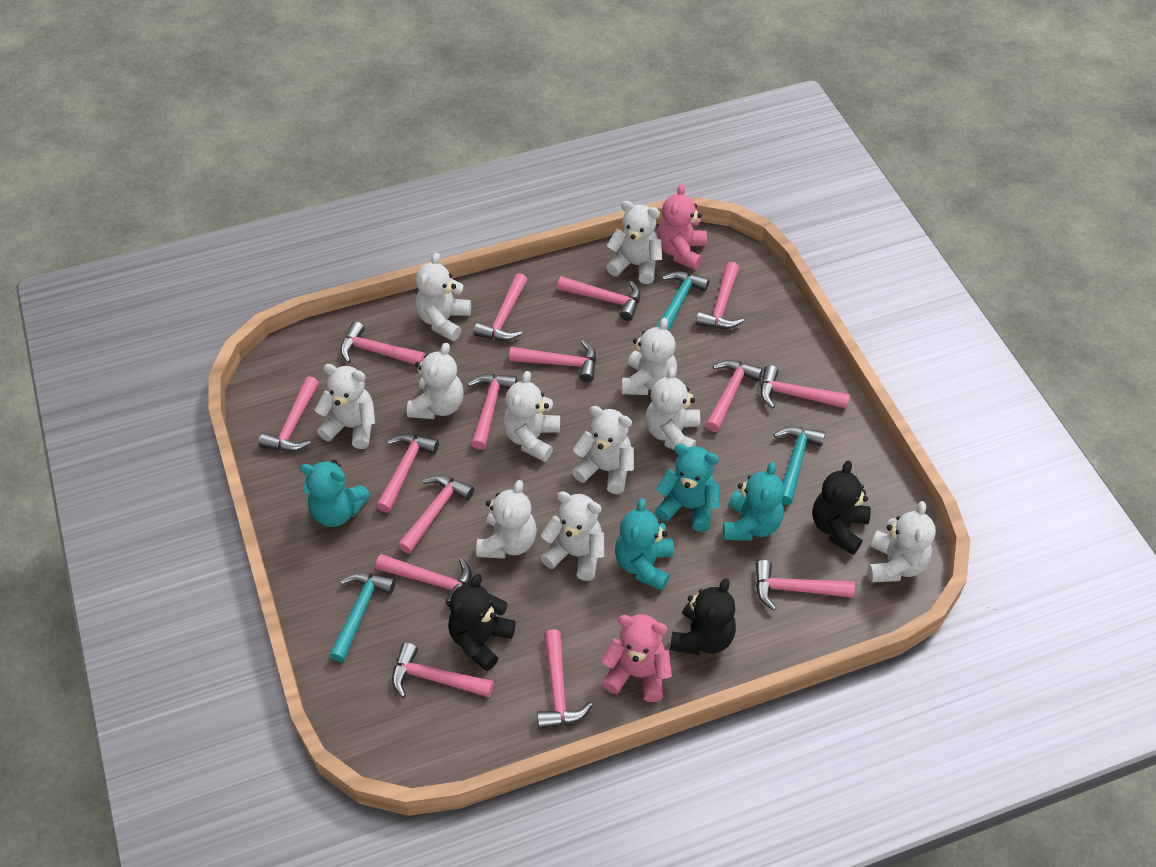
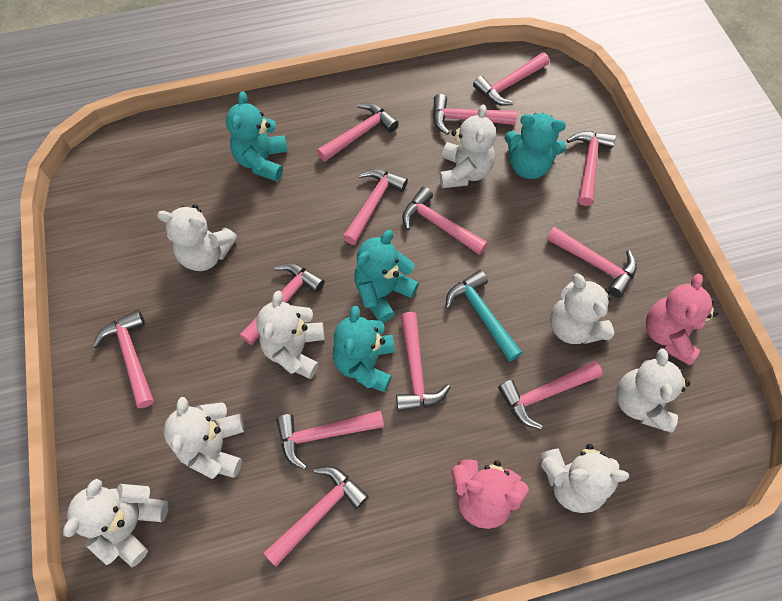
black teddy bear: [448,574,516,672] [670,579,736,655] [812,461,871,555] = 3 -> none = 0
pink hammer: [259,376,319,452] [340,321,426,365] [376,434,439,513] [376,554,472,607] [392,643,494,698] [398,475,474,554] [467,374,517,450] [473,273,528,341] [509,340,596,382] [537,629,592,729] [557,276,641,321] [695,262,744,329] [705,360,763,432] [756,560,855,611] [760,365,850,409] = 15 -> [93,310,154,408] [240,263,325,345] [264,466,369,567] [276,411,384,470] [317,103,399,162] [343,169,408,245] [396,312,450,412] [402,187,488,255] [433,94,517,135] [473,53,549,106] [498,361,603,429] [546,227,637,298] [567,131,616,206] = 13
turquoise hammer: [329,573,396,662] [656,271,710,331] [774,426,826,505] = 3 -> [446,270,522,362] = 1
white teddy bear: [315,364,375,449] [407,342,464,419] [415,253,471,341] [476,480,537,559] [503,371,560,462] [540,491,605,581] [572,406,634,494] [606,201,662,284] [622,318,677,395] [646,366,700,450] [868,501,936,583] = 11 -> [63,479,168,567] [157,204,237,271] [164,397,245,479] [256,291,325,379] [440,104,496,188] [540,444,629,513] [550,273,614,344] [616,348,690,433] = 8

